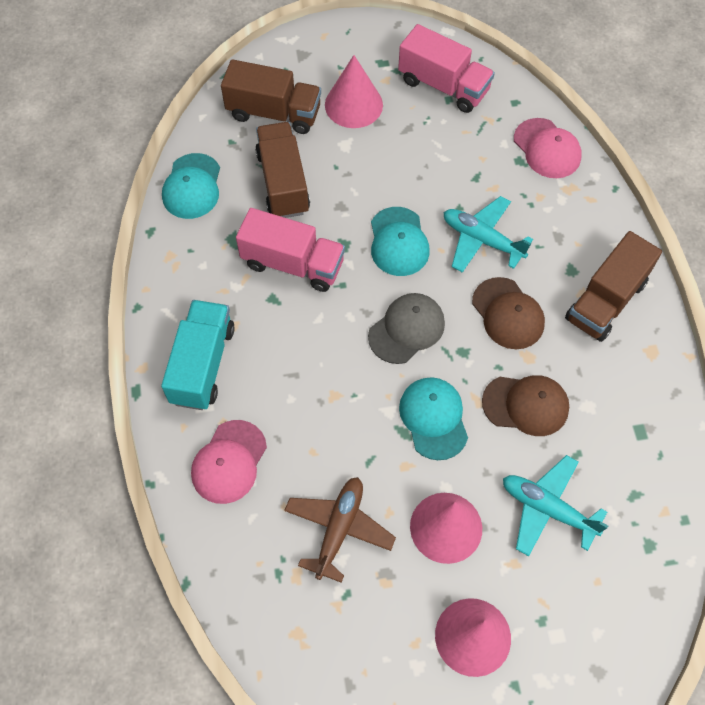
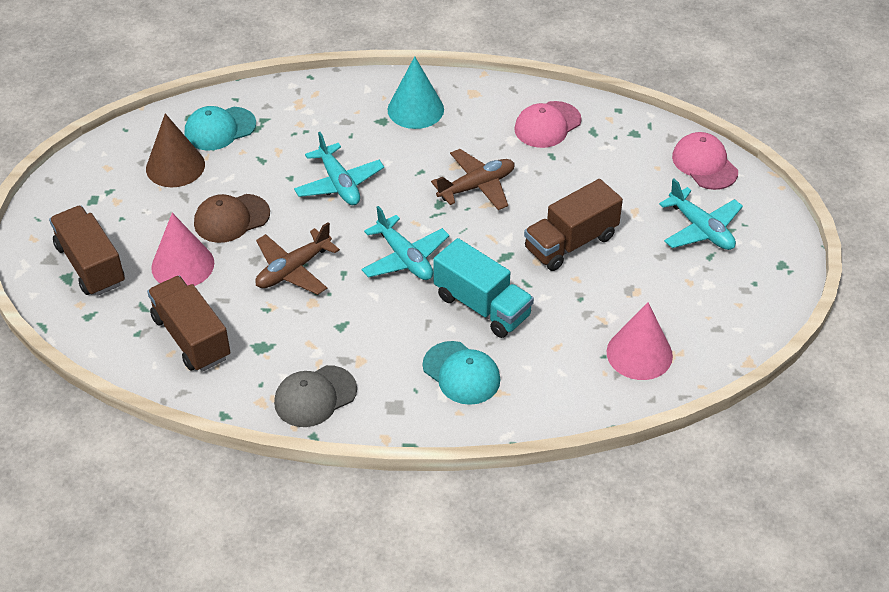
brown cap: [472,277,545,349] [482,375,569,436] = 2 -> [194,194,270,243] = 1
brown cone: none = 0 -> [146,113,205,187] = 1
brown plane: [284,477,396,583] = 1 -> [255,222,340,295] [431,149,515,210] = 2
pink cone: [325,55,383,128] [410,493,482,564] [435,598,511,677] = 3 -> [151,213,214,286] [607,302,673,380] = 2
pink truck: [236,208,345,292] [398,24,495,113] = 2 -> none = 0
turquoise cap: [162,153,220,219] [371,207,430,276] [399,377,468,460] = 3 -> [185,106,256,151] [423,341,501,405] = 2
turquoise cone: none = 0 -> [388,56,444,129] = 1
turquoise plane: [444,196,533,273] [503,455,608,556] = 2 -> [294,132,384,205] [361,206,449,280] [659,179,743,250] = 3

